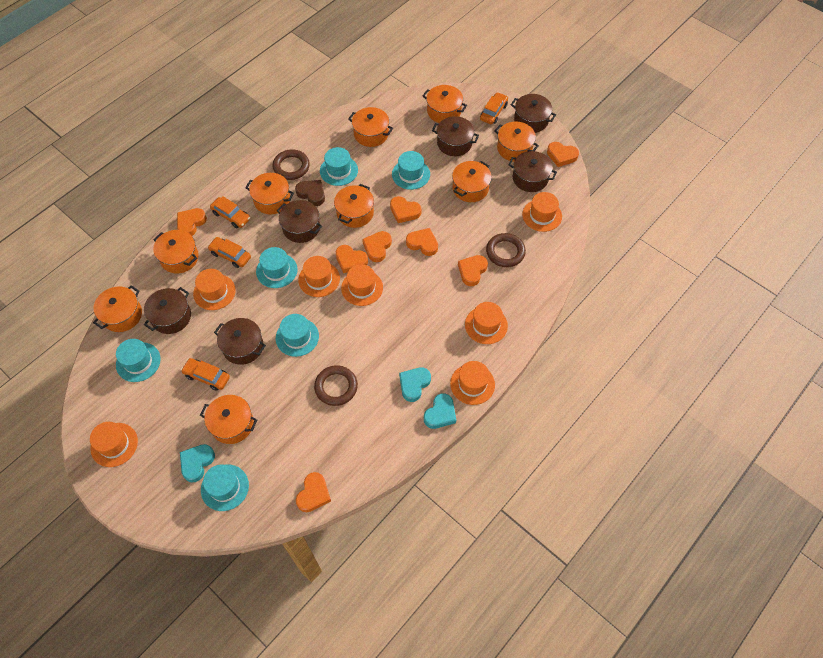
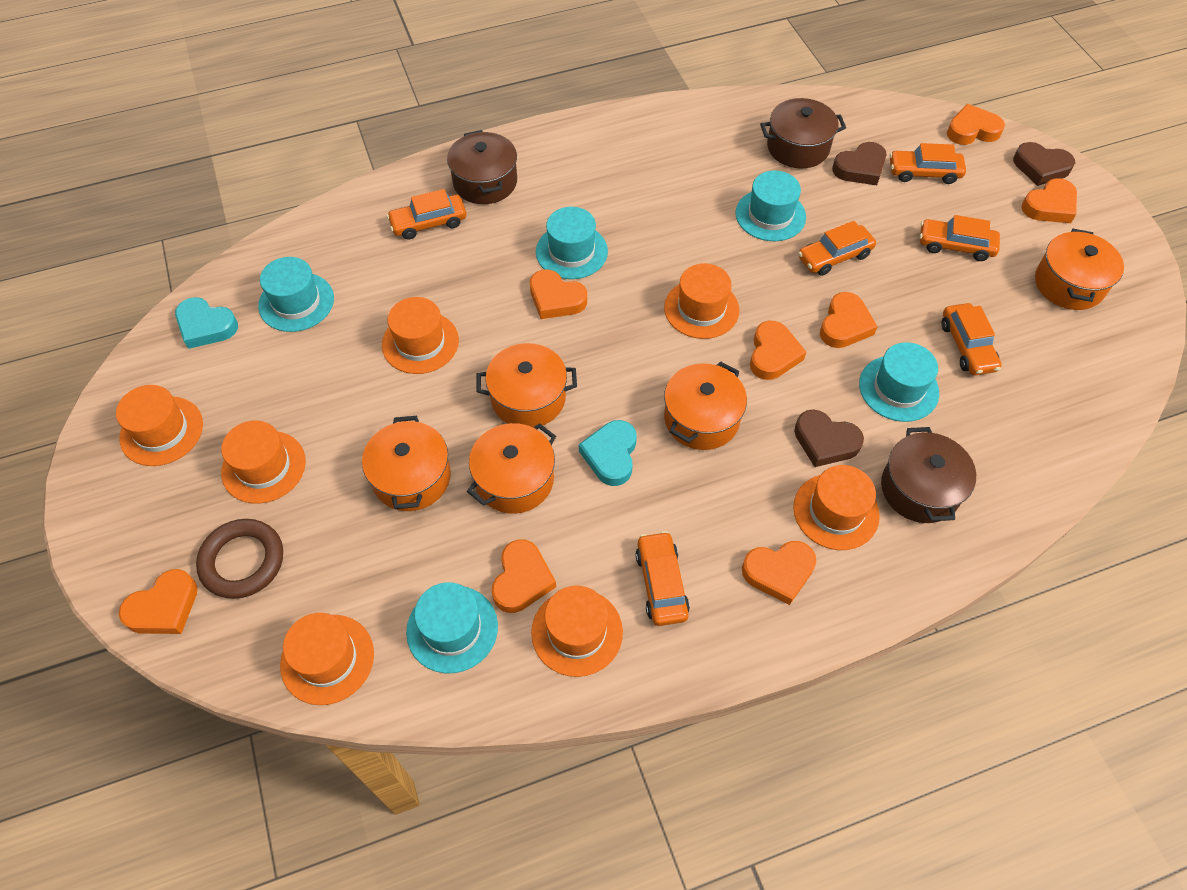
brown heart: [295,180,325,206] = 1 -> [794,409,864,467] [832,142,886,185] [1013,142,1075,186] = 3
brown pot: [144,287,191,334] [214,318,266,365] [277,200,322,243] [432,116,479,156] [508,151,557,192] [511,94,556,133] = 6 -> [447,130,517,204] [760,98,846,168] [881,427,976,523] = 3
brown ring: [272,149,310,180] [314,365,358,406] [486,233,526,267] = 3 -> [196,519,283,599] = 1
orange car: [181,358,230,391] [208,237,251,268] [210,196,250,228] [480,92,508,124] = 4 -> [387,189,466,240] [636,531,690,626] [798,221,876,276] [889,143,966,184] [920,215,1000,261] [942,303,1002,375] = 6
orange pot: [93,285,142,332] [153,230,199,274] [200,395,257,444] [245,173,294,215] [334,184,374,228] [348,107,393,147] [423,85,467,123] [452,161,492,202] [494,122,539,162] = 9 -> [362,416,451,511] [467,423,556,514] [477,343,577,427] [664,361,747,450] [1035,229,1124,310] = 5
turquoise hat: [116,339,161,382] [201,464,249,511] [256,247,298,288] [276,314,319,357] [320,147,358,186] [392,151,430,190] = 6 -> [258,257,334,332] [406,582,498,673] [536,207,608,279] [736,171,806,241] [859,342,939,422] = 5
turquoise heart: [180,444,215,483] [399,367,431,402] [424,393,456,429] = 3 -> [175,297,238,349] [579,420,637,486] = 2

